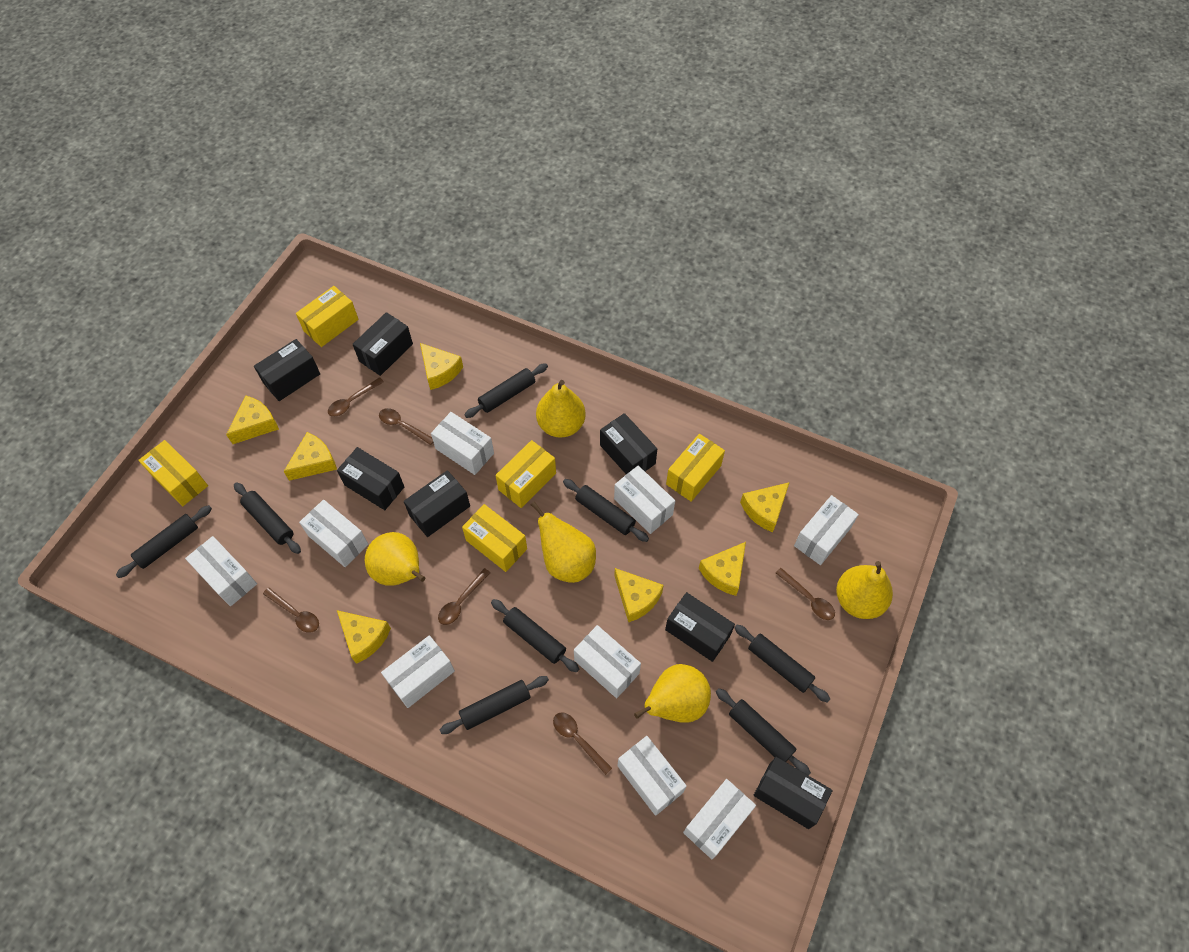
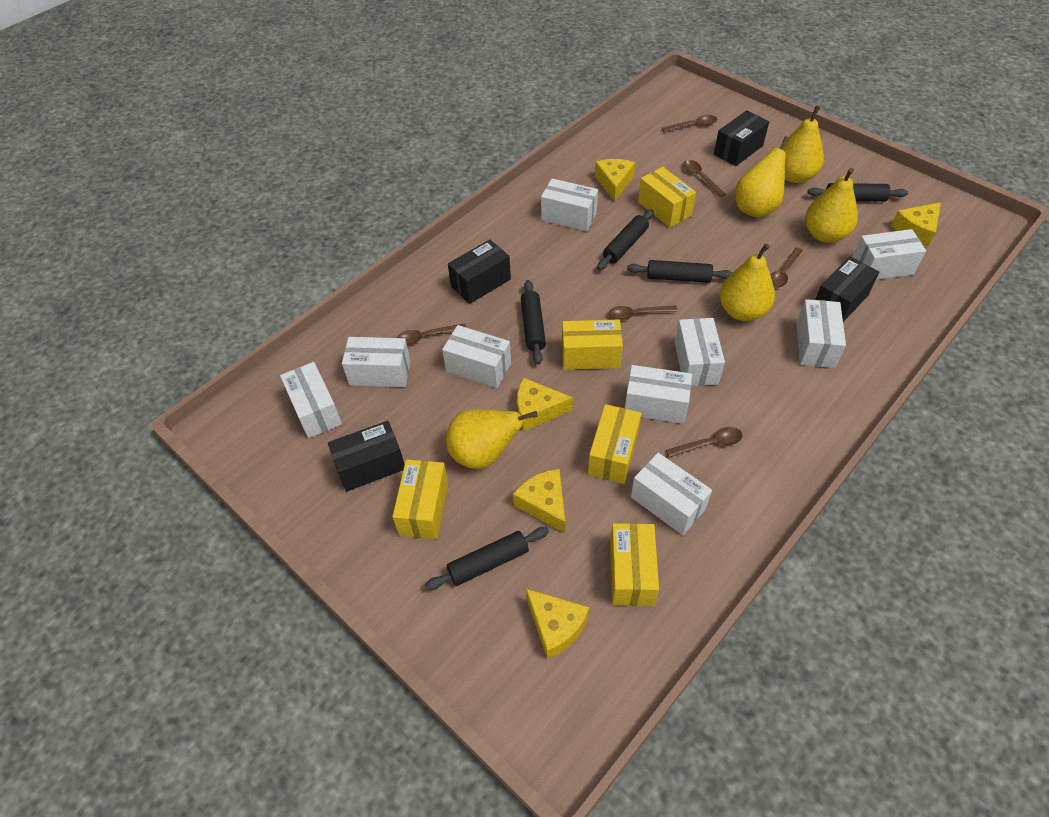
black box: [254,339,320,401] [337,447,404,510] [353,312,413,376] [404,470,470,537] [600,413,657,474] [665,592,735,662] [754,757,833,829] = 7 -> [328,421,405,492] [448,240,511,304] [714,110,769,166] [815,257,879,322] = 4
black rolling pin: [116,505,212,578] [234,482,301,554] [440,676,549,734] [465,363,548,418] [491,599,579,672] [563,479,649,542] [716,688,811,776] [734,624,830,703] = 8 -> [425,527,549,590] [521,280,546,364] [597,209,654,270] [627,260,733,283] [807,183,908,202] = 5
yellow cheese: [226,396,279,444] [283,432,337,481] [337,610,391,664] [420,343,463,390] [614,568,664,622] [698,542,746,596] [740,482,790,532] = 7 -> [513,469,565,533] [517,378,573,431] [526,589,589,659] [595,159,635,202] [891,202,941,247] = 5

